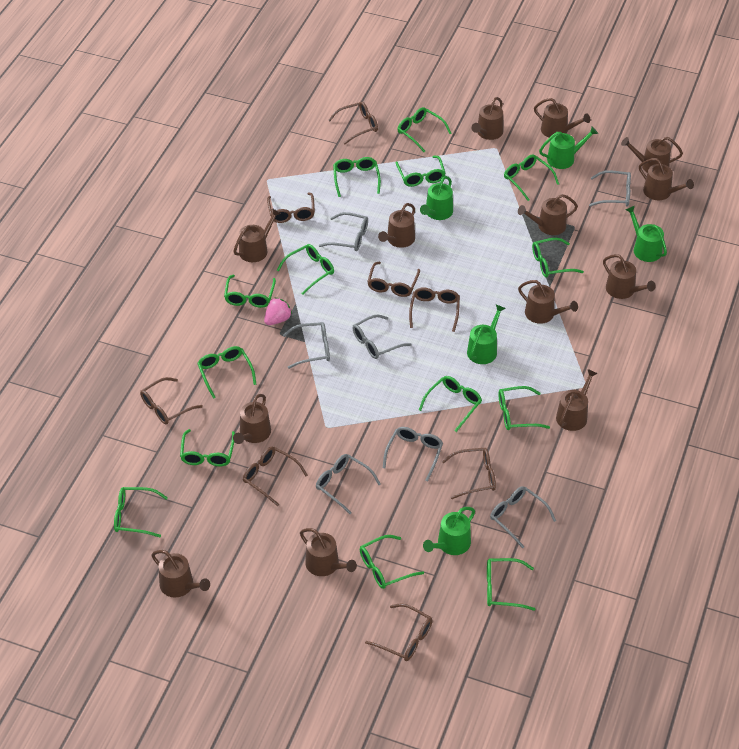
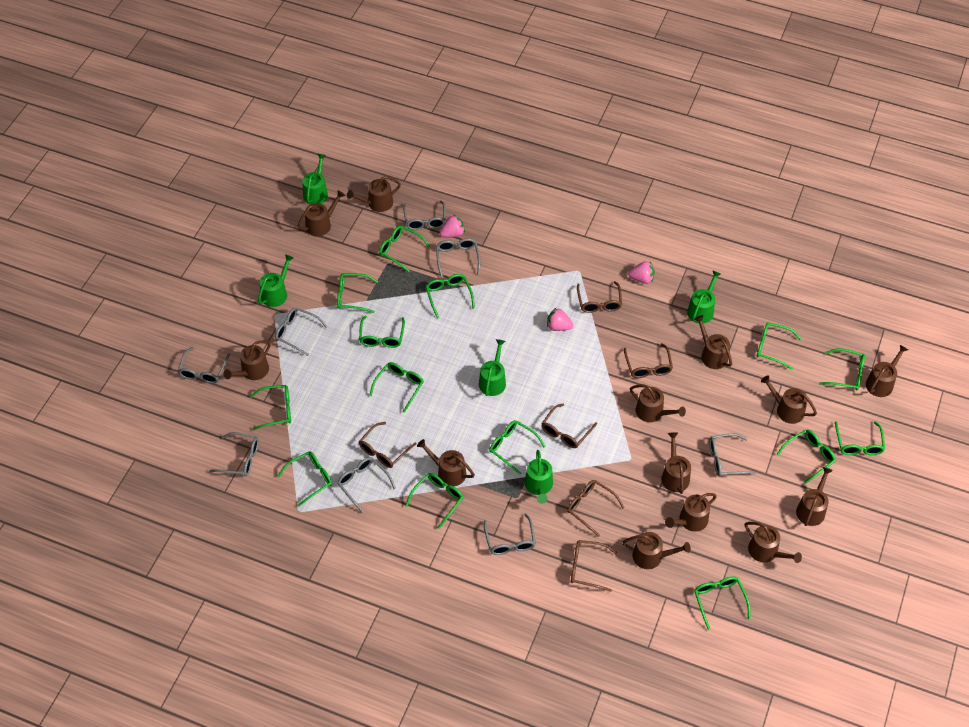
brown glasses: [140,377,203,425] [243,447,308,506] [267,192,315,223] [328,102,378,144] [365,603,433,661] [367,261,420,297] [409,287,460,332] [442,448,496,499] = 8 -> [359,422,417,468] [541,403,597,448] [567,480,625,537] [571,540,617,592] [577,281,622,313] [624,343,673,378] = 6
grey glasses: [283,322,330,369] [316,454,381,514] [319,212,368,251] [353,315,412,359] [383,427,443,481] [490,486,556,548] [589,170,631,206] = 7 -> [178,347,230,384] [209,432,259,476] [275,308,328,356] [337,457,396,513] [403,201,446,230] [436,238,480,278] [484,513,536,555] [709,433,757,476] = 8
pink strawberry: [264,297,292,325] = 1 -> [440,215,465,238] [547,308,573,331] [628,261,655,284] = 3

